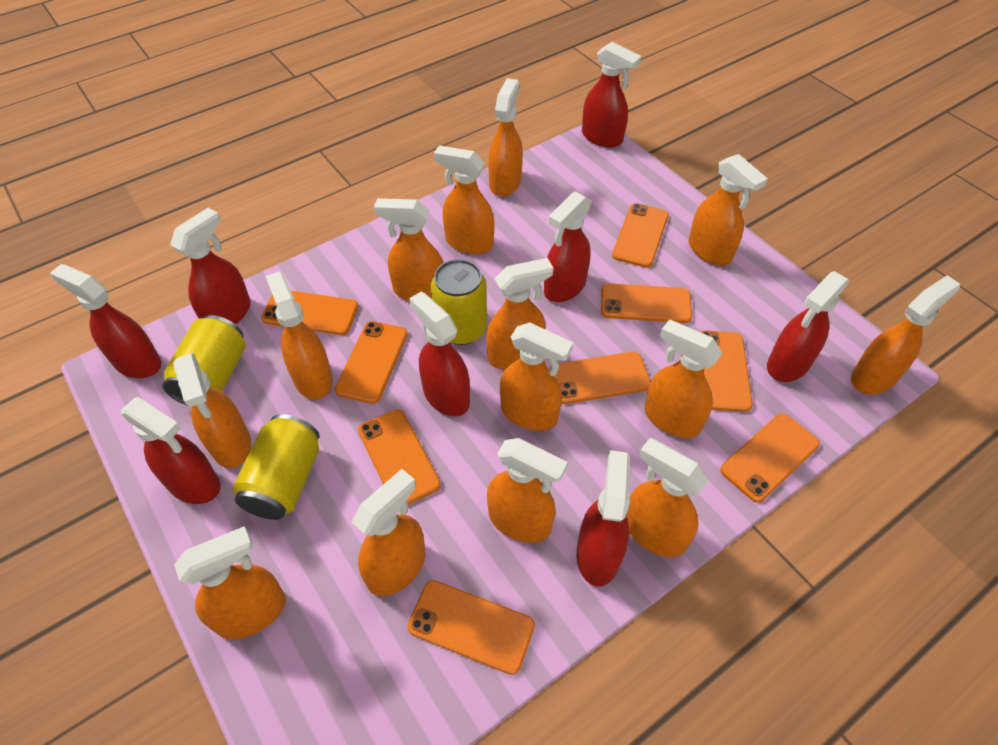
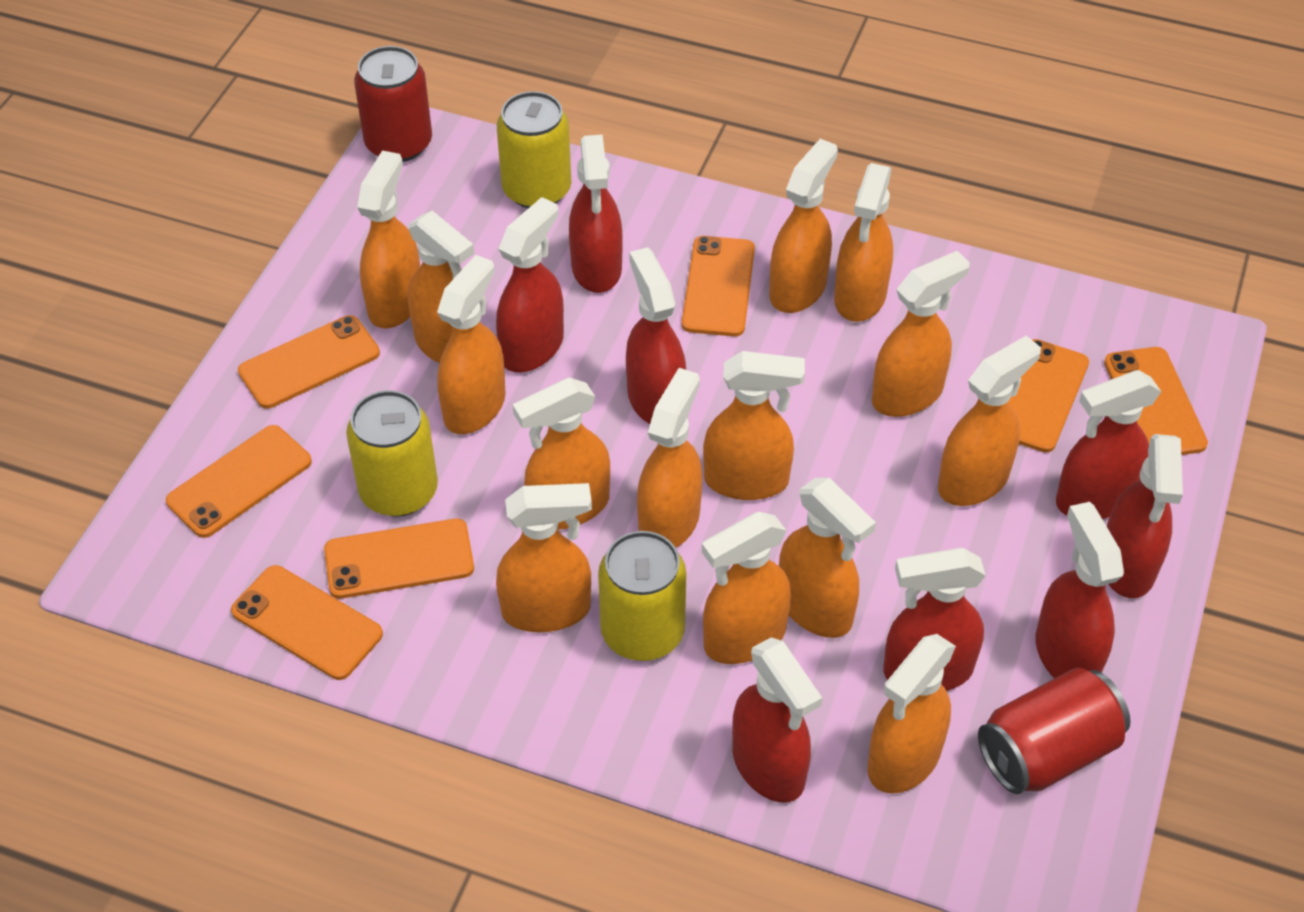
orange phone: [261,291,358,335] [335,321,408,404] [358,409,441,505] [408,580,535,675] [549,352,651,404] [601,283,692,323] [612,203,669,268] [700,330,753,412] [720,413,820,503] = 9 -> [166,425,312,538] [231,565,383,680] [238,315,380,409] [324,518,474,599] [682,236,755,336] [1008,339,1089,453] [1104,347,1208,455] = 7
red can: none = 0 -> [354,46,432,162] [978,667,1130,794] = 2

